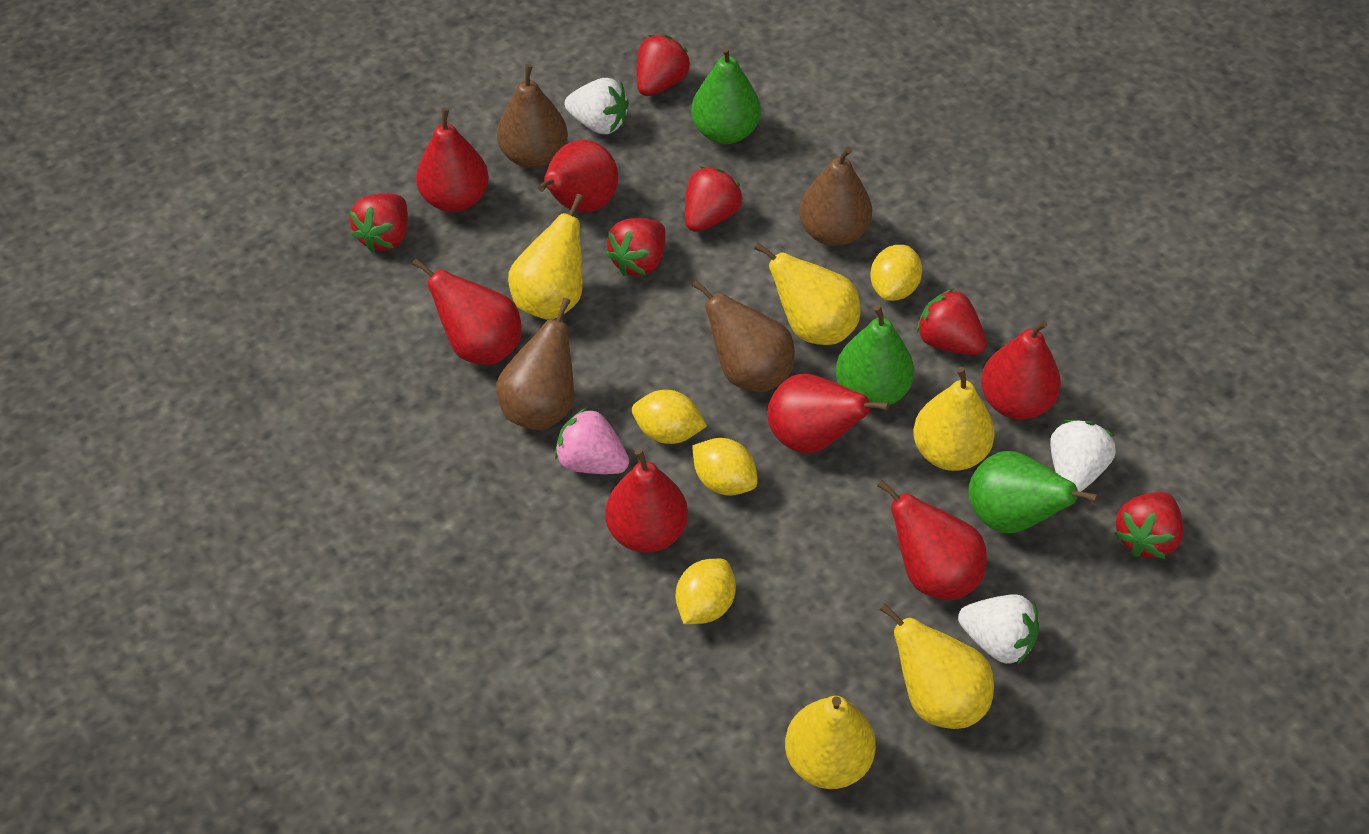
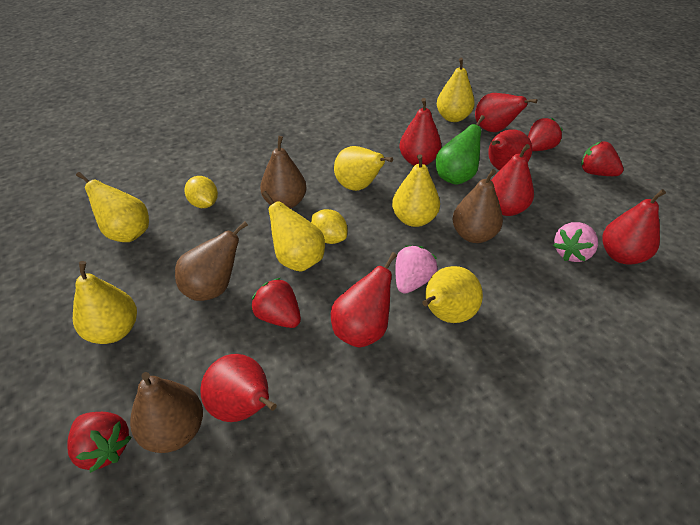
green pear: [691,46,761,144] [836,305,914,408] [968,451,1098,533] = 3 -> [436,115,485,185] = 1
pink strawberry: [555,408,629,474] = 1 -> [395,245,438,294] [553,222,598,262] = 2
red strawberry: [350,193,408,253] [606,218,666,276] [637,35,690,96] [685,166,743,232] [916,289,987,355] [1114,492,1183,559] = 6 -> [67,412,132,473] [251,278,301,328] [528,118,563,151] [581,142,624,176] = 4
white strawberry: [565,78,629,134] [958,594,1039,665] [1050,420,1116,492] = 3 -> none = 0
yellow lemon: [632,390,707,444] [676,559,736,624] [692,438,758,496] [870,245,922,301] = 4 -> [185,176,218,208] [311,209,347,244] = 2
yellow pear: [508,194,584,320] [754,243,860,345] [785,696,876,789] [880,603,994,729] [913,367,995,471] = 5 -> [73,261,137,344] [76,172,149,242] [262,191,325,272] [334,146,393,191] [392,154,440,227] [422,266,483,323] [437,58,475,122] = 7

